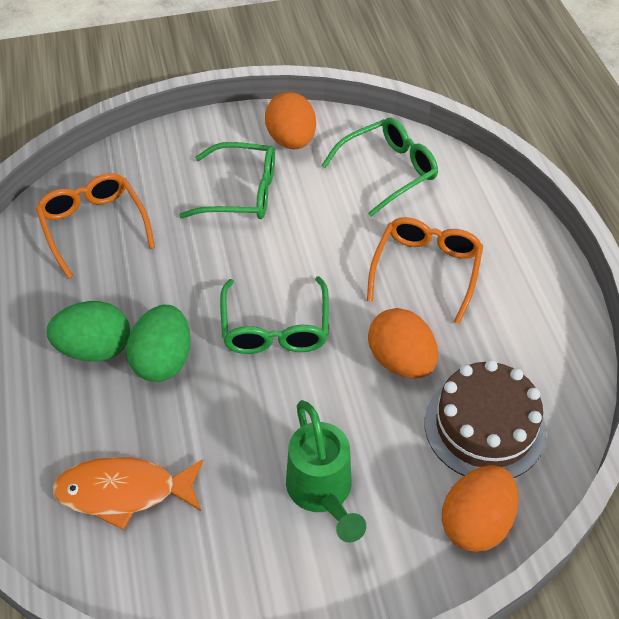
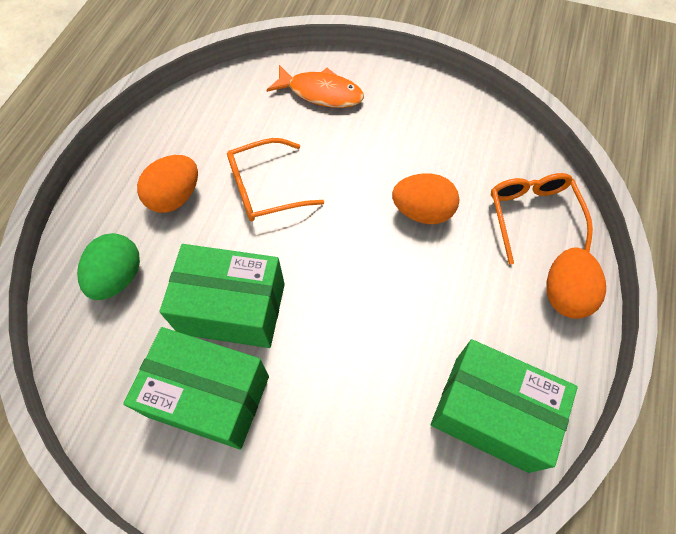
brown cake: [425,360,546,478] = 1 -> none = 0
green box: none = 0 -> [123,327,269,450] [159,244,285,348] [431,339,578,473] = 3
green egg: [46,301,130,362] [126,305,191,382] = 2 -> [77,233,140,300] = 1
green glasses: [179,142,275,219] [220,276,329,354] [321,118,438,217] = 3 -> none = 0
green watering can: [286,400,366,543] = 1 -> none = 0

